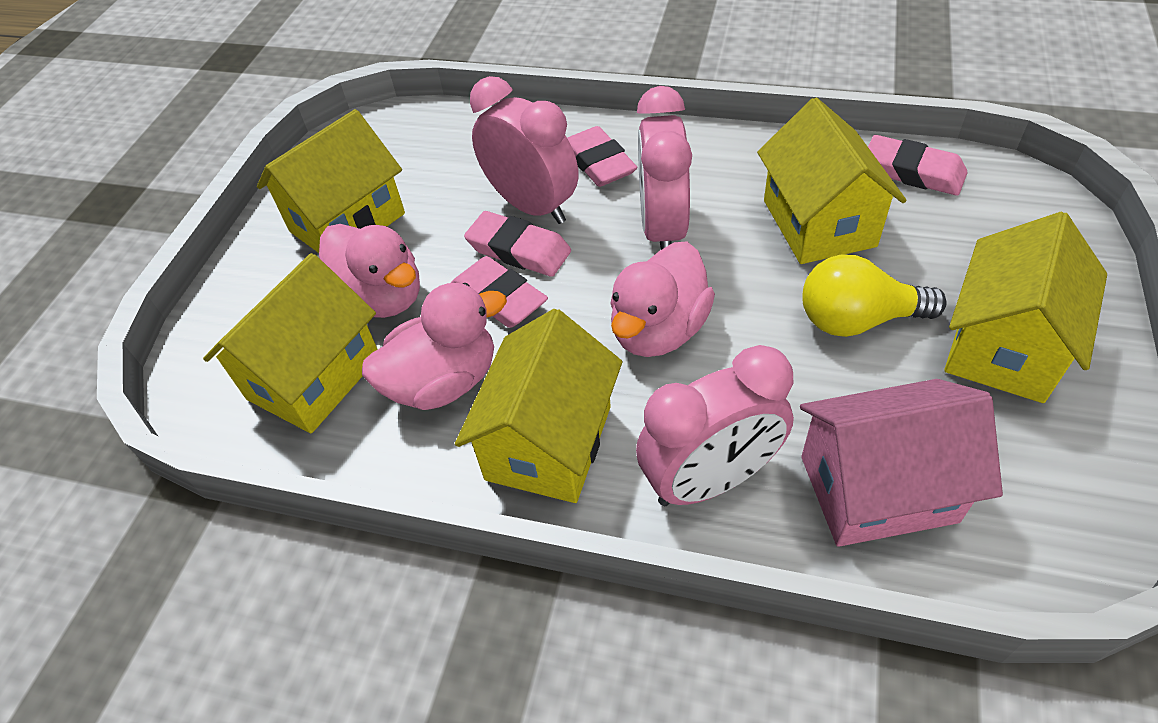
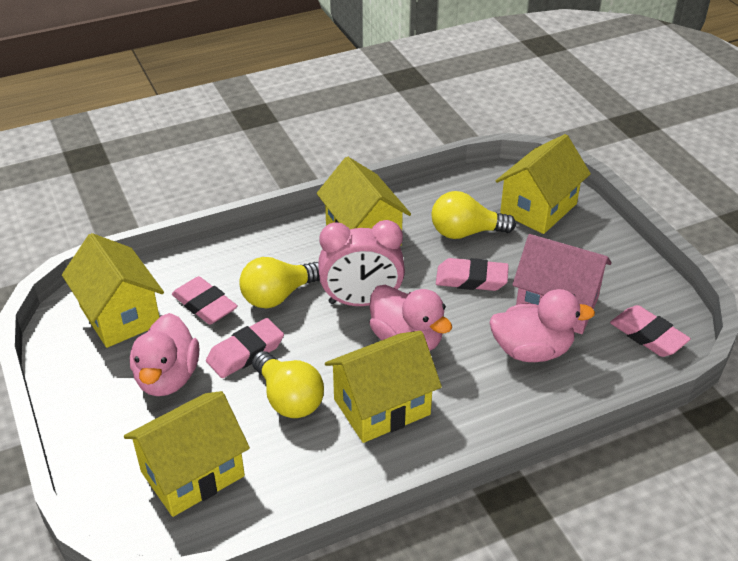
pink clock: [470,76,578,224] [636,345,794,506] [637,86,692,250] = 3 -> [318,220,405,306] = 1
yellow light bulb: [802,255,947,337] = 1 -> [239,257,320,308] [252,351,324,418] [431,191,516,239] = 3

